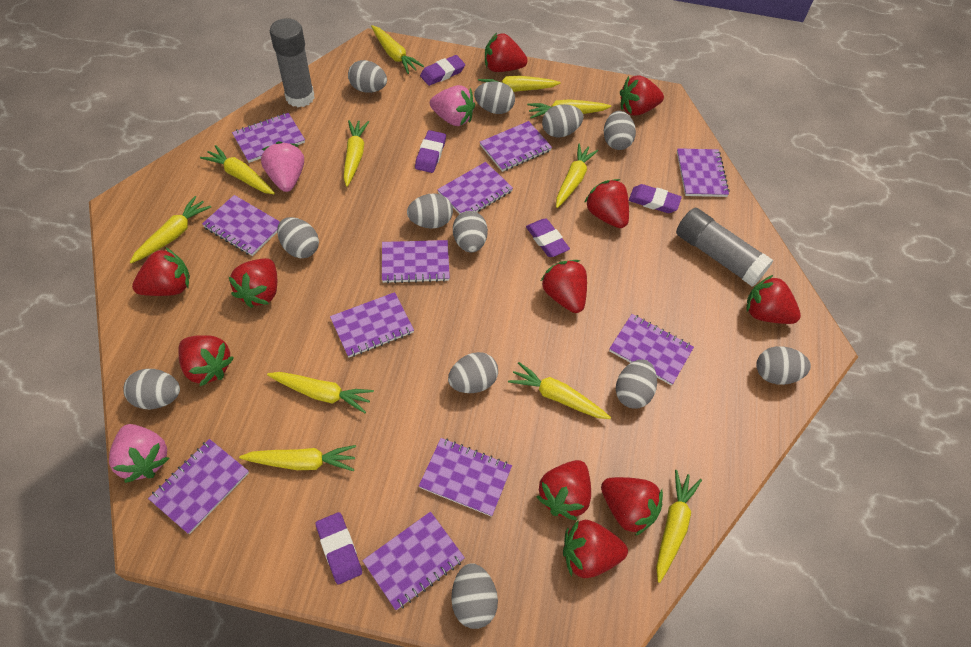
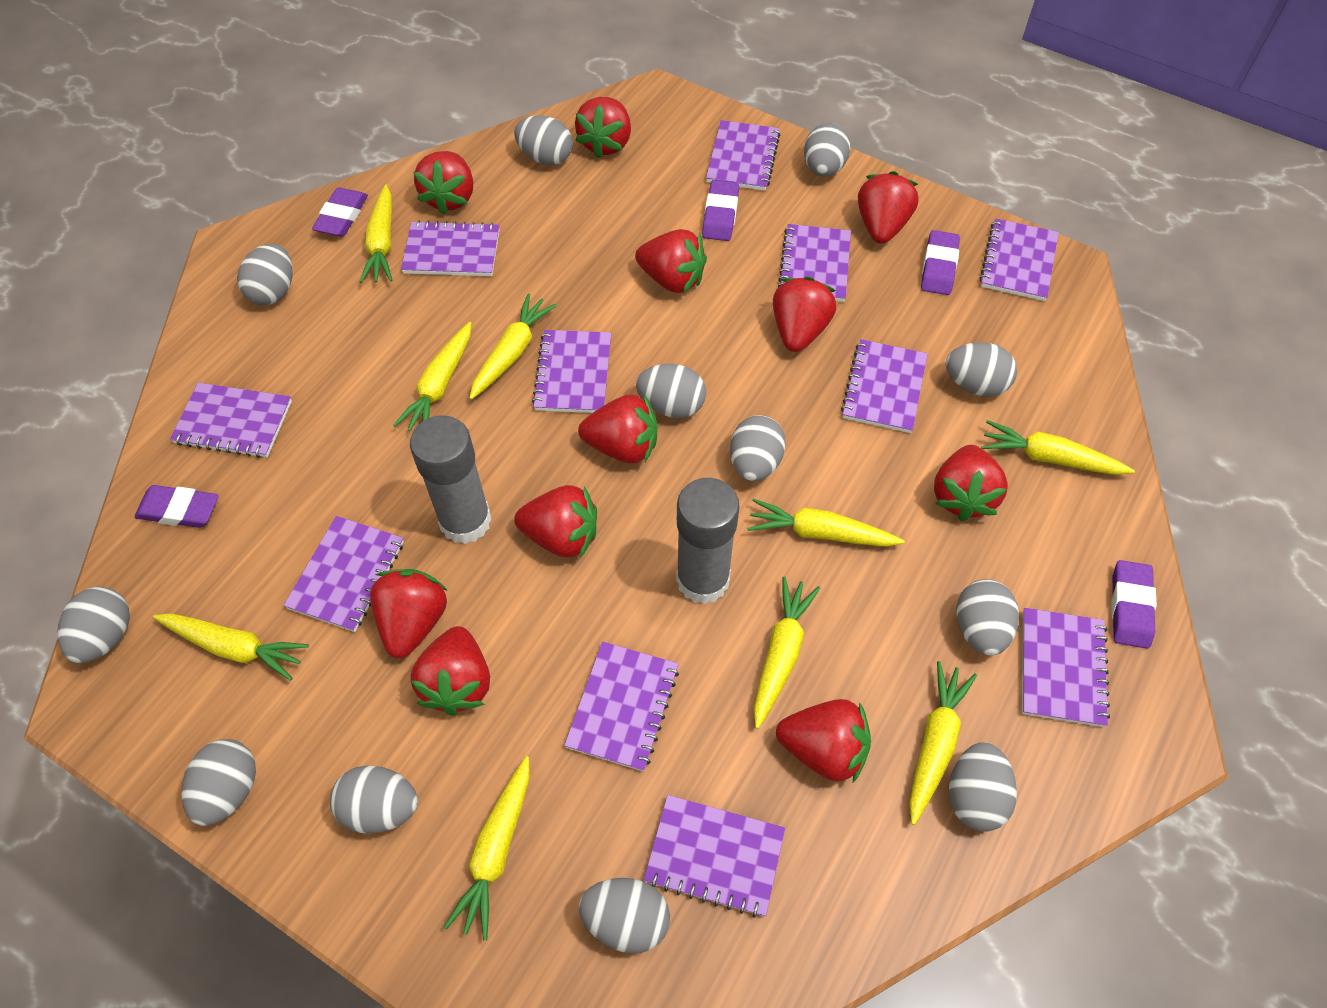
pink strawberry: [109,424,170,483] [261,141,304,192] [430,85,475,126] = 3 -> none = 0
yellow carrot: [130,196,211,264] [200,145,275,194] [239,445,356,471] [267,372,374,413] [344,120,369,187] [371,25,424,74] [478,76,561,92] [508,362,611,419] [527,99,611,118] [556,143,598,208] [656,470,702,583] = 11 -> [153,613,309,681] [359,185,393,283] [393,322,471,431] [444,756,530,940] [469,294,557,400] [747,499,905,547] [754,576,820,729] [909,661,977,825] [981,420,1135,475] = 9

